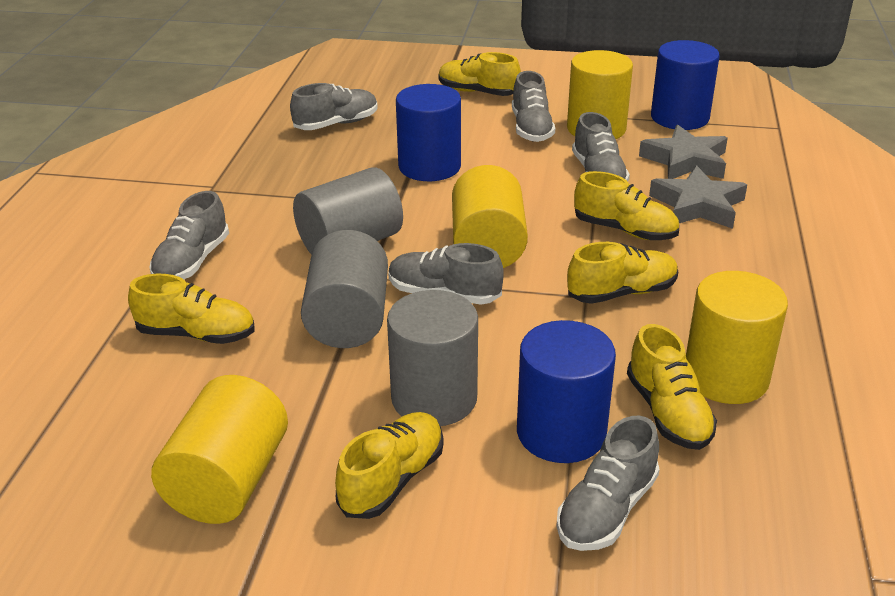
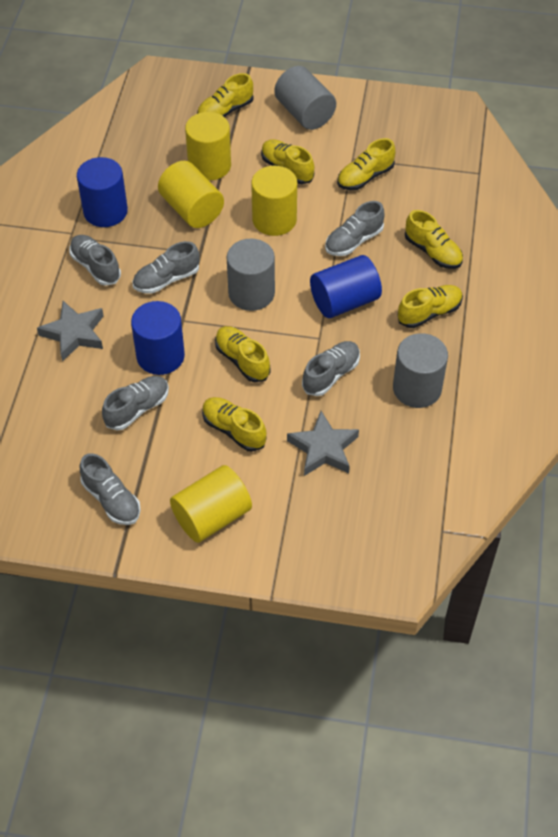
yellow shoe: [128,274,254,344] [335,412,444,519] [439,52,521,96] [567,242,678,304] [574,171,679,240] [627,324,717,450] = 6 -> [197,73,254,117] [202,397,267,452] [215,326,270,382] [261,139,314,184] [337,138,395,190] [398,285,463,328] [405,210,463,269] = 7

